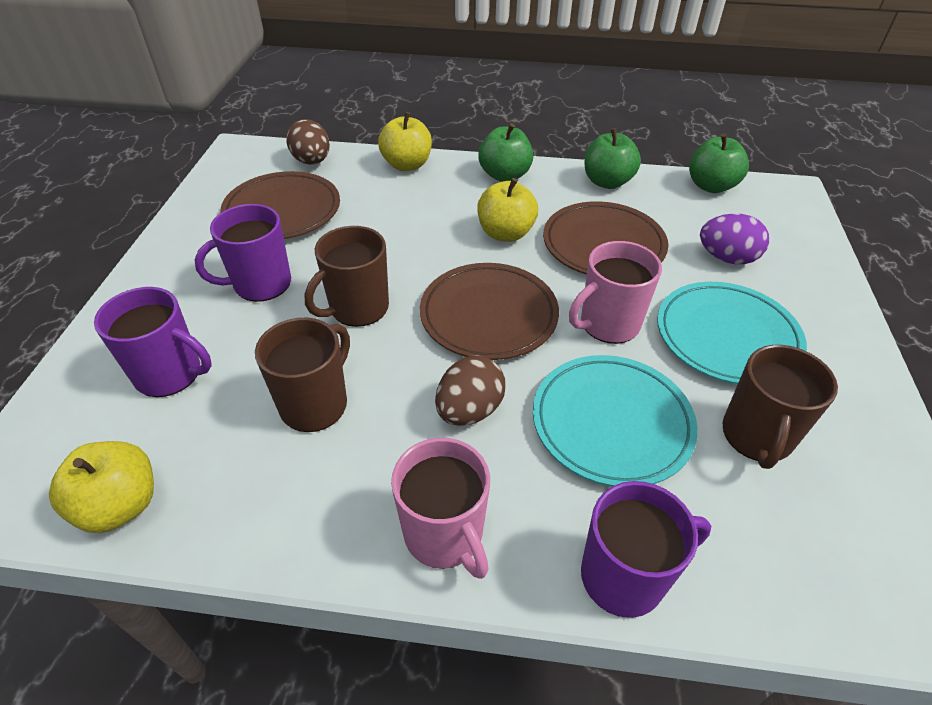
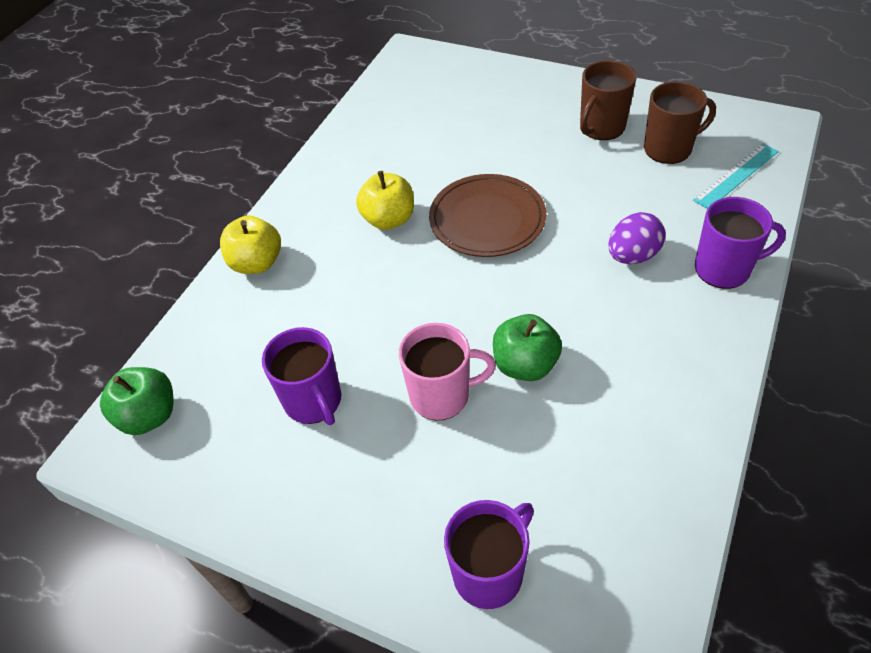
brown egg: [286,119,330,165] [435,355,506,426] = 2 -> none = 0
brown mug: [255,318,350,432] [305,226,389,327] [723,345,838,469] = 3 -> [580,61,636,140] [644,82,716,164] = 2
brown plate: [220,171,340,239] [420,263,559,360] [543,201,668,275] = 3 -> [429,174,546,257] = 1
green apple: [478,123,533,182] [584,128,641,189] [689,133,749,193] = 3 -> [100,367,174,435] [493,314,562,381] = 2
pink mug: [391,438,490,579] [569,241,662,344] = 2 -> [399,323,496,420] = 1
turquoise plate: [533,355,698,487] [657,282,807,384] = 2 -> none = 0
turquoise ruler: none = 0 -> [693,143,779,209] = 1
yellow apple: [49,441,154,533] [378,112,432,171] [477,178,538,242] = 3 -> [220,215,281,274] [356,171,414,230] = 2

